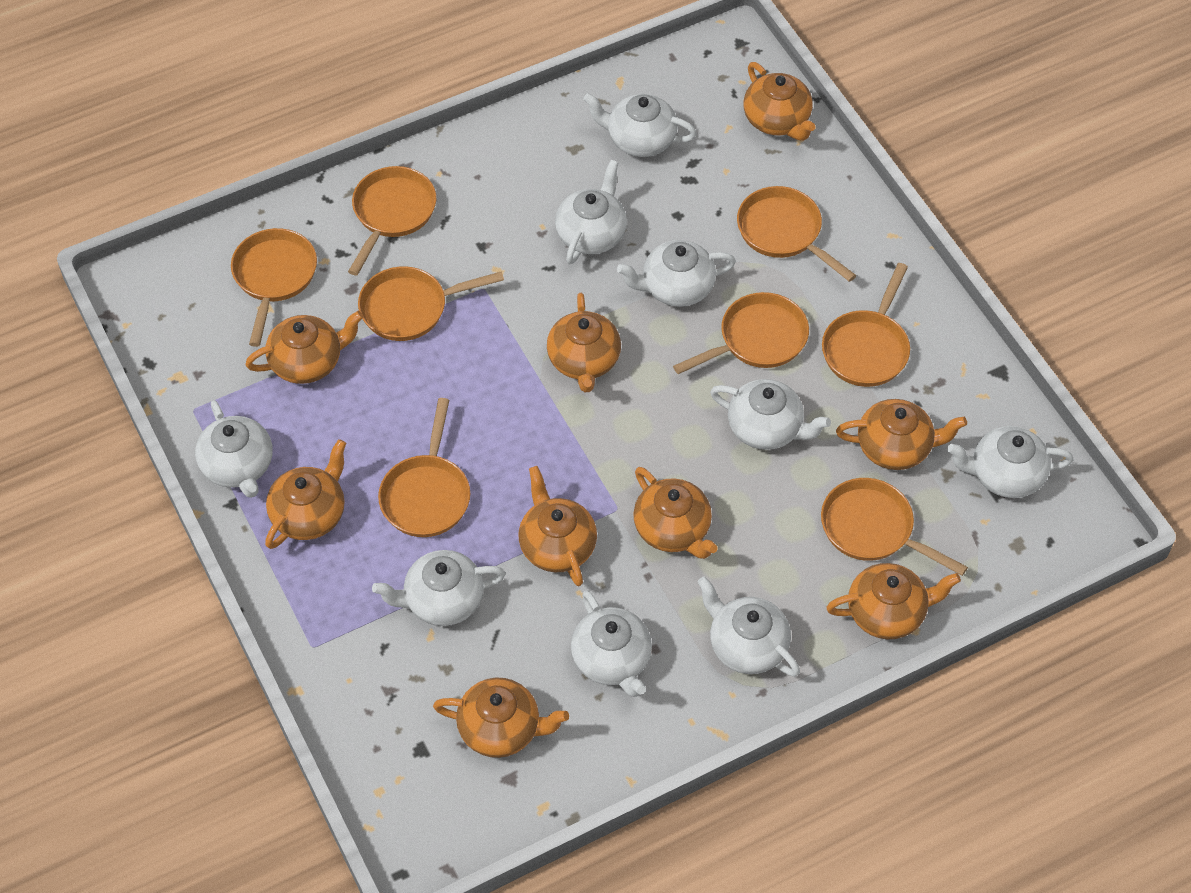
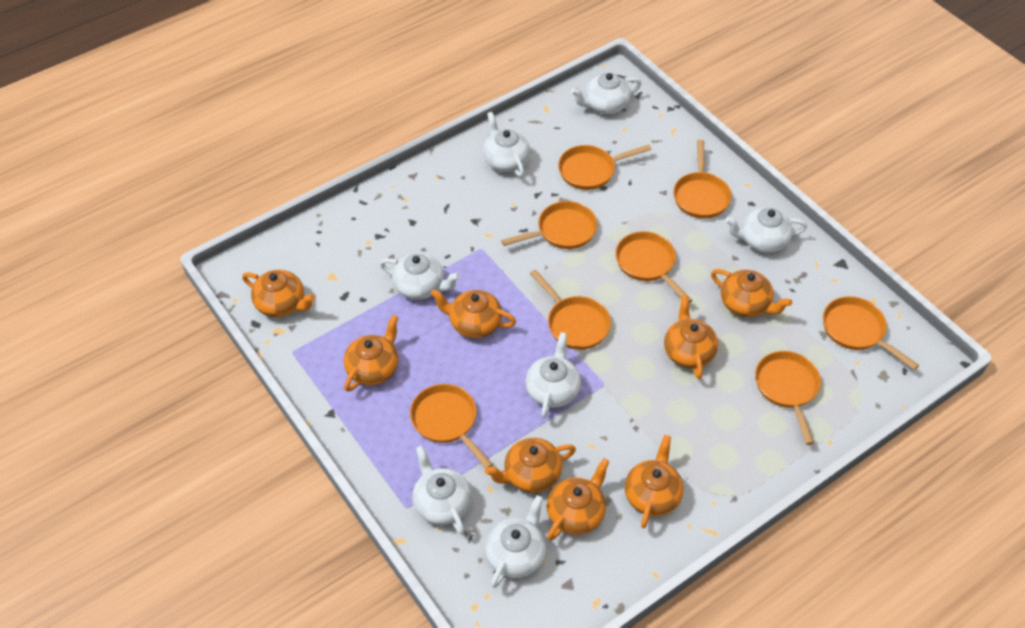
orange teapot: [245,311,364,384] [265,439,346,549] [433,677,569,758] [519,466,597,586] [547,293,621,392] [633,467,718,559] [744,62,816,141] [826,563,961,639] [836,399,967,470] = 9 -> [242,270,315,317] [344,315,398,392] [430,289,516,338] [485,438,576,493] [547,458,609,541] [625,435,684,528] [664,295,718,379] [711,269,792,317] = 8
white teapot: [195,400,273,498] [372,550,506,626] [555,160,627,264] [571,590,652,697] [583,93,697,157] [617,240,736,307] [697,576,800,677] [710,379,831,450] [947,426,1074,498] = 9 -> [380,253,460,300] [412,446,472,534] [483,112,531,177] [485,495,546,588] [525,332,581,418] [571,73,641,114] [725,208,807,253] = 7

